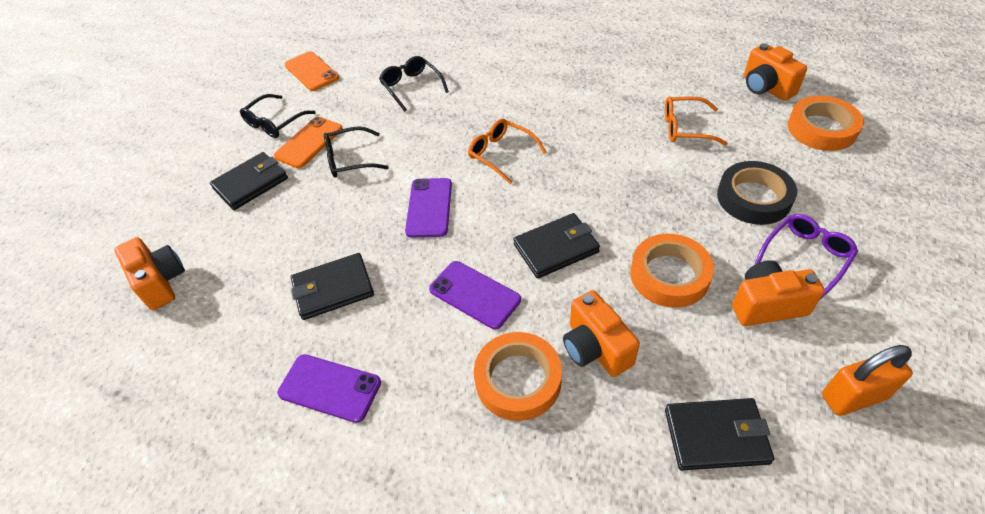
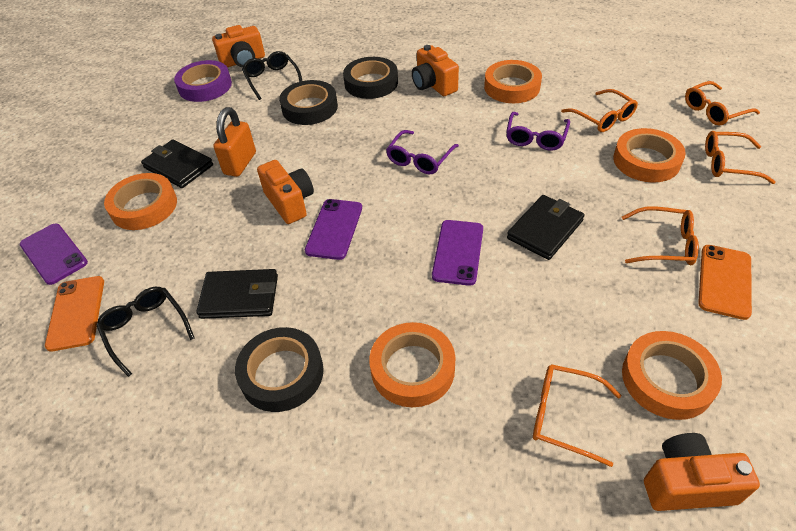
black glasses: [240,94,316,138] [324,126,389,178] [379,56,449,112] = 3 -> [96,287,195,377] [242,51,302,100] = 2
black tape: [717,161,797,225] = 1 -> [235,327,324,412] [279,80,338,125] [343,57,398,99] = 3
black wallet: [210,152,288,210] [291,253,374,320] [513,213,600,278] [665,398,774,470] = 4 -> [141,139,213,188] [196,269,278,319] [507,195,584,260] = 3
orange glasses: [468,119,547,184] [665,96,728,146] = 2 -> [533,364,621,467] [561,89,638,132] [622,206,699,266] [685,81,760,126] [705,131,776,184] = 5
orange tape: [474,332,562,421] [630,234,714,308] [788,96,864,151] = 3 -> [104,173,177,230] [369,322,455,407] [484,60,542,103] [613,128,686,182] [622,331,722,420] = 5
purple glasses: [755,214,858,300] = 1 -> [386,130,459,174] [506,112,570,151] = 2
purple tape: none = 0 -> [174,60,232,102] = 1

